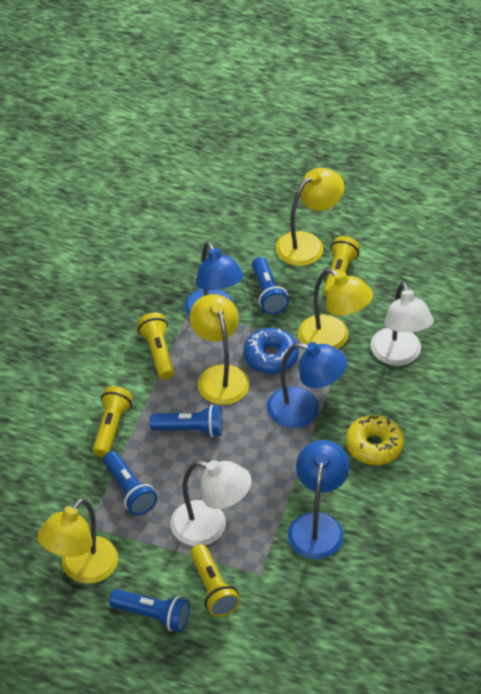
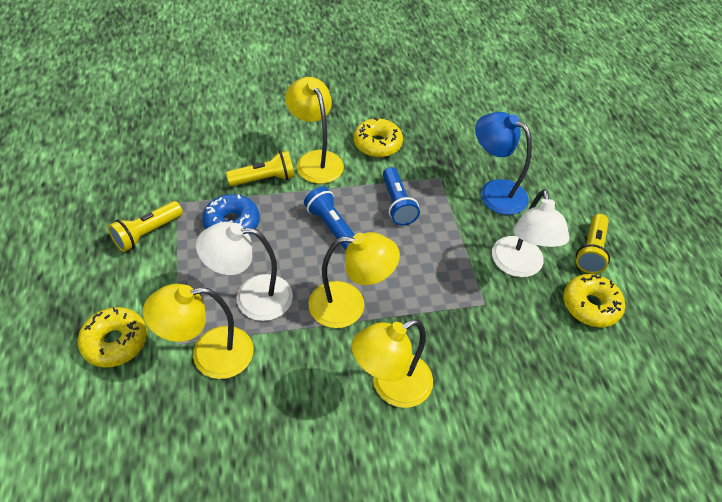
blue flashlight: [103,451,157,515] [109,589,190,632] [150,405,223,437] [252,257,289,314] = 4 -> [304,186,355,250] [383,167,420,226] = 2
blue lamp: [185,241,244,318] [267,342,347,428] [288,440,349,559] = 3 -> [475,112,532,215] = 1
yellow donut: [346,415,404,465] = 1 -> [78,307,147,367] [353,118,403,157] [563,274,625,327] = 3
yellow flashlight: [92,386,133,458] [137,313,174,380] [190,544,240,617] [323,236,360,297] = 4 -> [108,201,183,252] [226,150,295,186] [576,214,610,274] = 3

